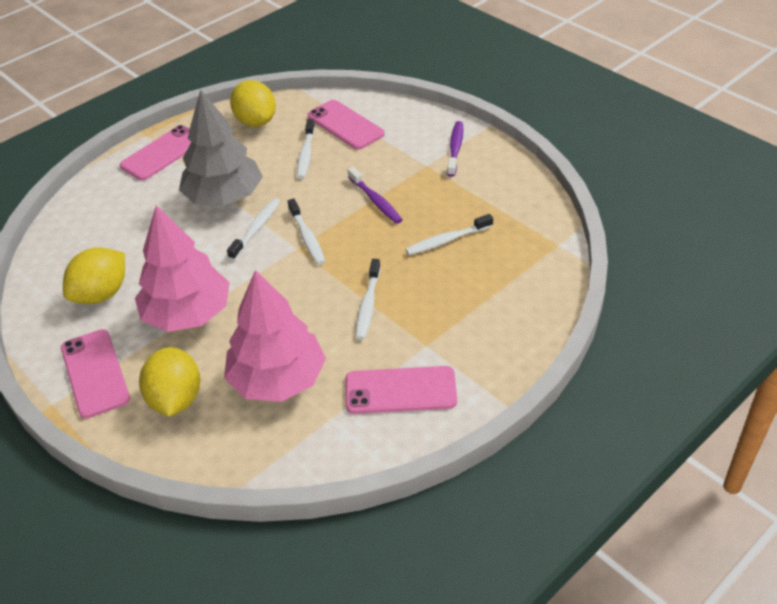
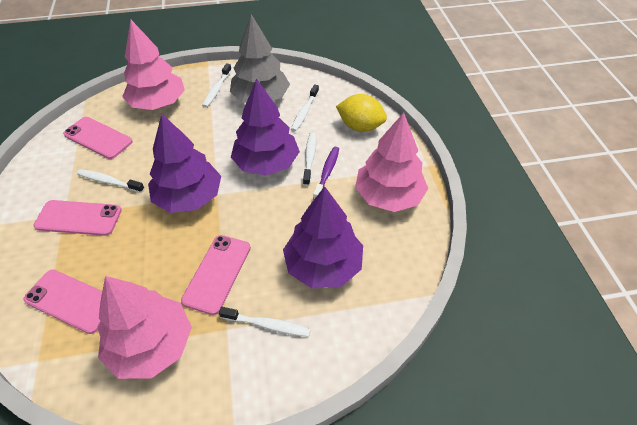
pink tree: [135,205,230,332] [224,270,326,402] = 2 -> [97,276,192,379] [122,20,185,110] [355,112,428,212] = 3
purple toothbrush: [348,167,403,224] [447,121,463,177] = 2 -> [313,147,339,200] = 1
purple tree: none = 0 -> [148,114,221,213] [231,79,300,176] [283,186,363,289] = 3
yellow lemon: [63,247,125,304] [139,347,201,416] [230,80,276,127] = 3 -> [336,94,387,132] = 1

